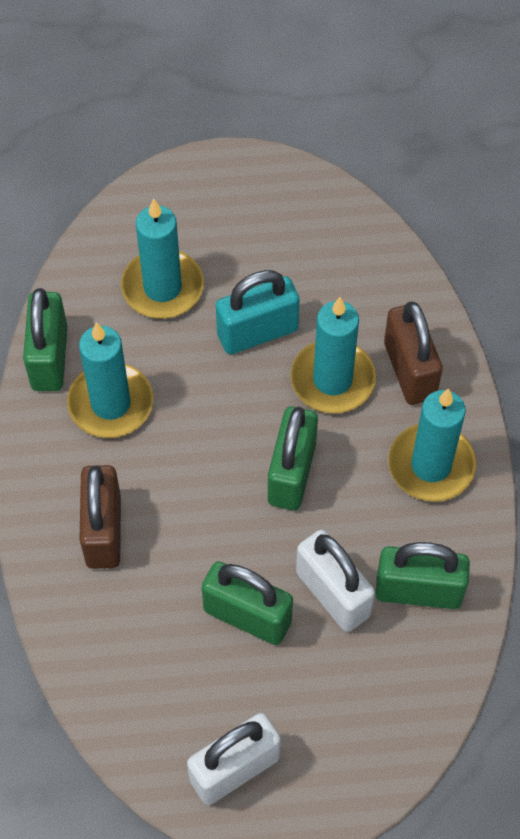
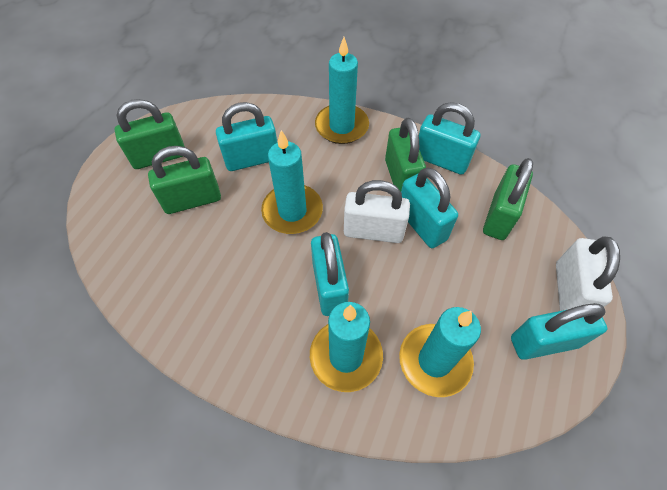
brown padlock: [79,465,121,569] [384,302,443,405] = 2 -> none = 0
turquoise padlock: [216,270,300,354] = 1 -> [216,102,277,171] [311,232,349,316] [401,167,458,248] [419,102,480,175] [511,303,607,360] = 5

